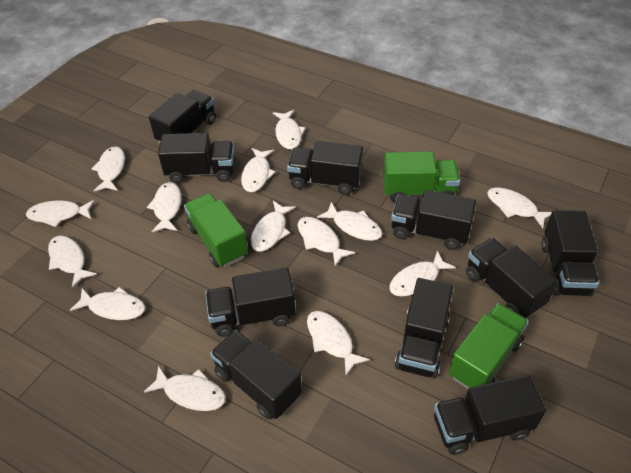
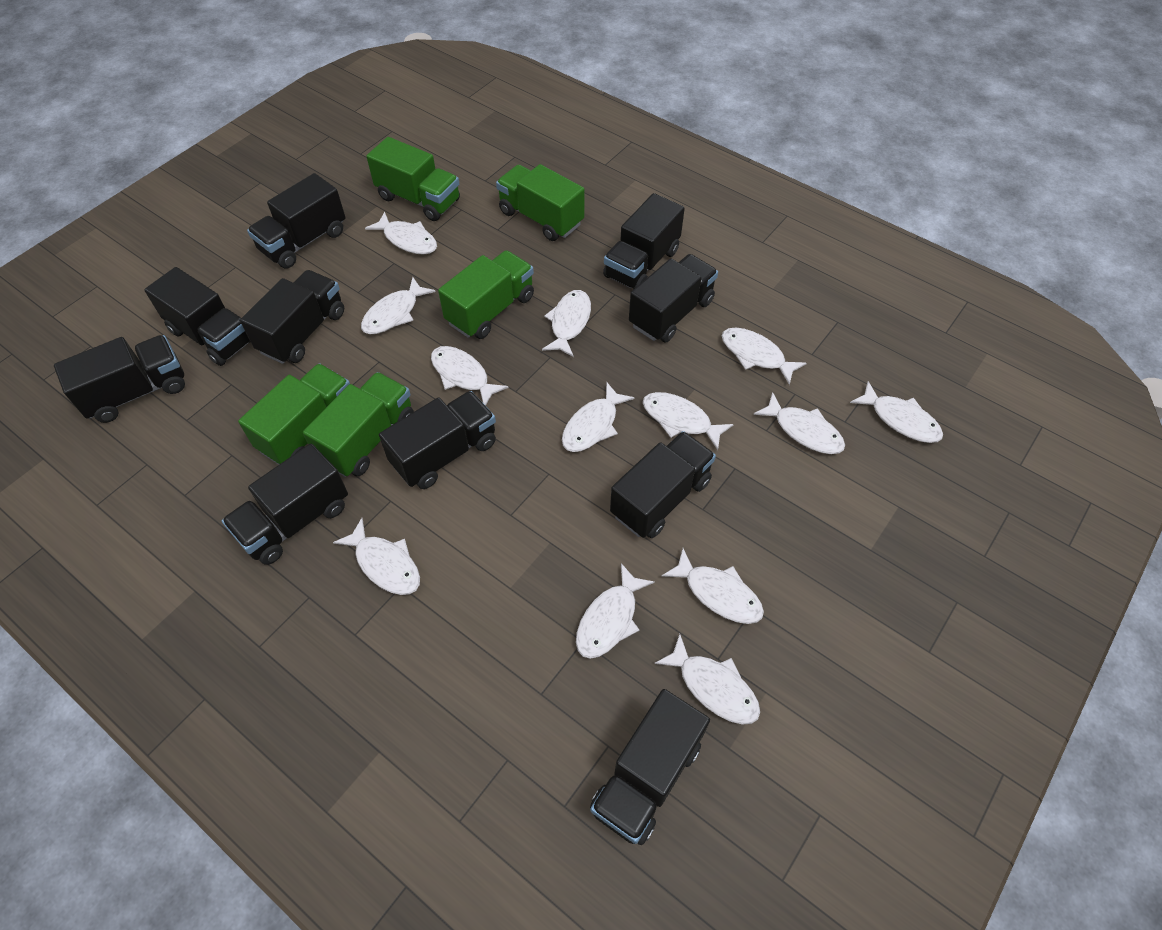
green truck: [184,193,248,267] [383,152,460,203] [449,303,529,389] = 3 -> [238,363,350,465] [303,372,414,477] [366,137,460,221] [438,250,534,339] [496,164,585,241] = 5
white fish: [26,200,95,227] [48,236,97,288] [70,287,145,320] [92,146,125,192] [144,366,226,411] [147,182,181,232] [241,148,276,192] [251,201,296,252] [273,110,306,149] [297,217,355,266] [307,311,370,375] [317,202,382,241] [389,251,456,297] [487,187,552,228] = 14 -> [333,518,420,595] [361,277,435,334] [365,211,437,255] [431,346,508,406] [542,290,591,357] [562,382,635,452] [576,563,655,659] [643,392,734,450] [654,634,760,725] [662,548,764,624] [722,328,807,385] [754,392,845,454] [850,381,943,443] = 13

